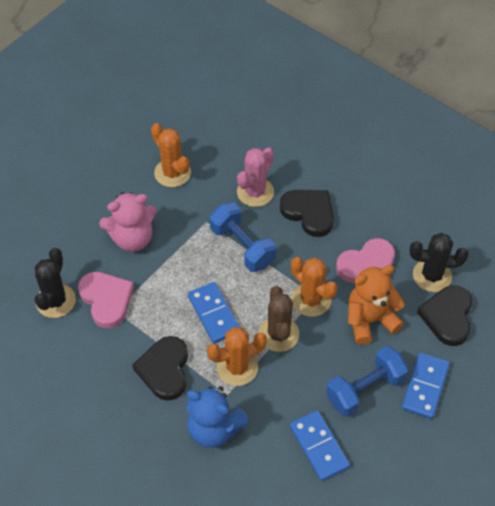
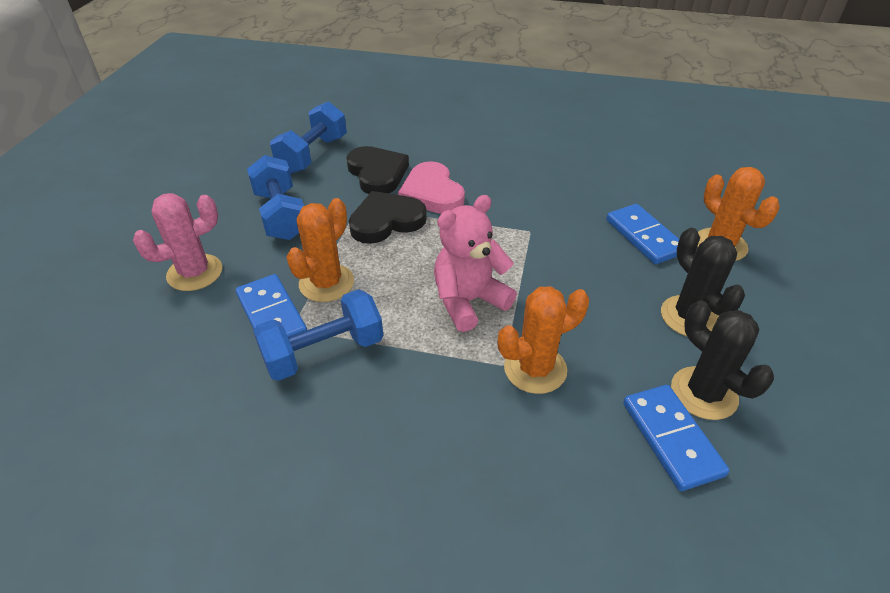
black heart: [132,336,188,401] [280,190,334,237] [417,285,472,346] = 3 -> [346,146,409,194] [349,191,427,244] = 2
blue dumbbell: [210,202,276,272] [326,346,409,417] = 2 -> [247,155,304,240] [253,289,383,381] [270,101,347,174] = 3
blue teddy bear: [186,386,249,448] = 1 -> none = 0
brown cactus: [259,286,299,352] = 1 -> none = 0
orange teddy bear: [348,265,405,345] = 1 -> none = 0
pink heart: [78,272,134,328] [336,238,395,283] = 2 -> [398,161,465,214] = 1

